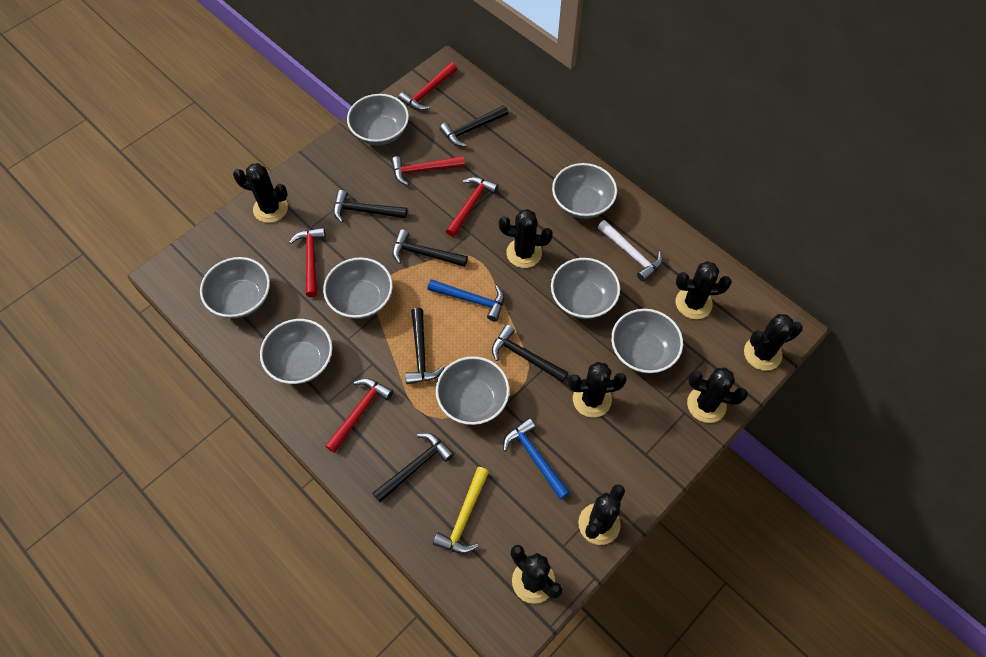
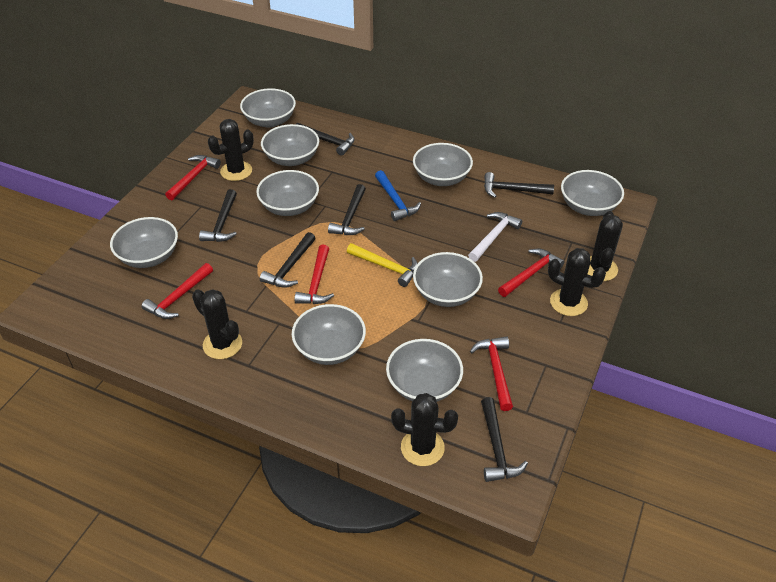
black cactus: [233,163,288,223] [499,209,553,268] [511,545,562,604] [568,362,627,417] [578,484,625,545] [676,261,732,319] [687,367,748,423] [744,314,803,371] = 8 -> [192,289,242,359] [208,119,254,181] [391,393,458,466] [548,248,606,316] [588,211,623,281] = 5
blue hammer: [428,279,504,321] [503,418,570,500] = 2 -> [375,170,421,221] = 1
grey bowl: [200,257,270,318] [260,319,332,384] [323,257,393,319] [347,94,409,145] [436,356,510,425] [551,258,620,319] [552,163,617,219] [611,309,683,374] = 8 -> [110,217,178,268] [240,88,296,128] [256,170,319,216] [261,124,319,166] [292,304,366,365] [386,339,463,401] [413,143,473,186] [413,252,483,307] [561,170,624,216] = 9

